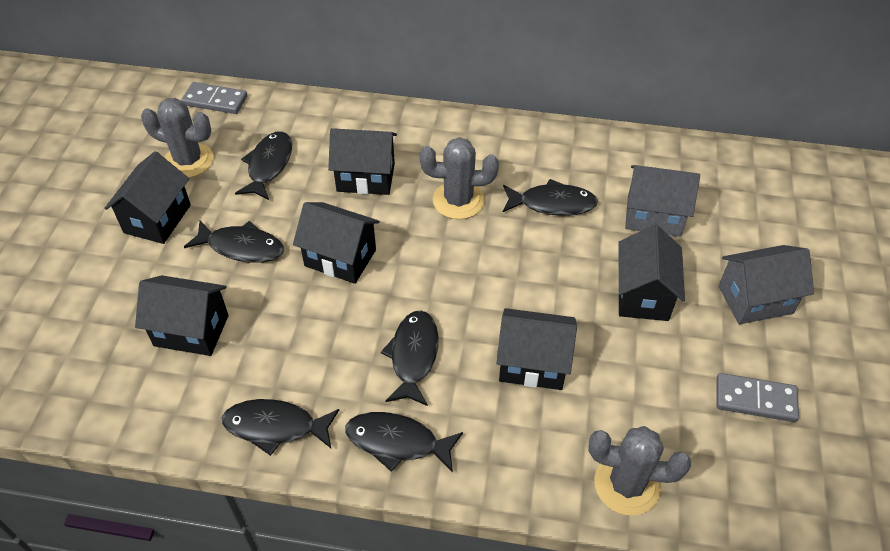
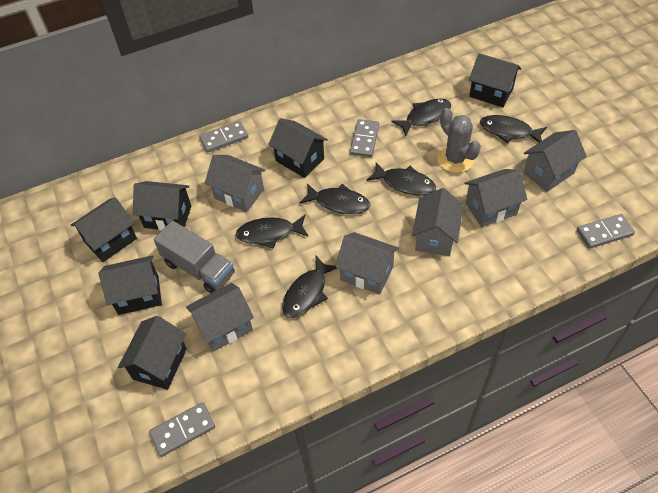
grey cactus: [141,98,213,178] [420,137,499,219] [588,426,691,516] = 3 -> [437,108,481,173] = 1
grey domino: [181,82,247,114] [716,373,799,422] = 2 -> [149,402,215,457] [199,121,248,152] [350,119,379,157] [577,214,635,249] = 4
grey house: [625,165,700,237] [718,245,814,324] = 2 -> [186,283,254,352] [205,155,265,212] [335,232,399,295] [412,188,464,256] [464,169,527,227] [523,130,587,192] = 6
grey truck: none = 0 -> [154,221,235,293] = 1

